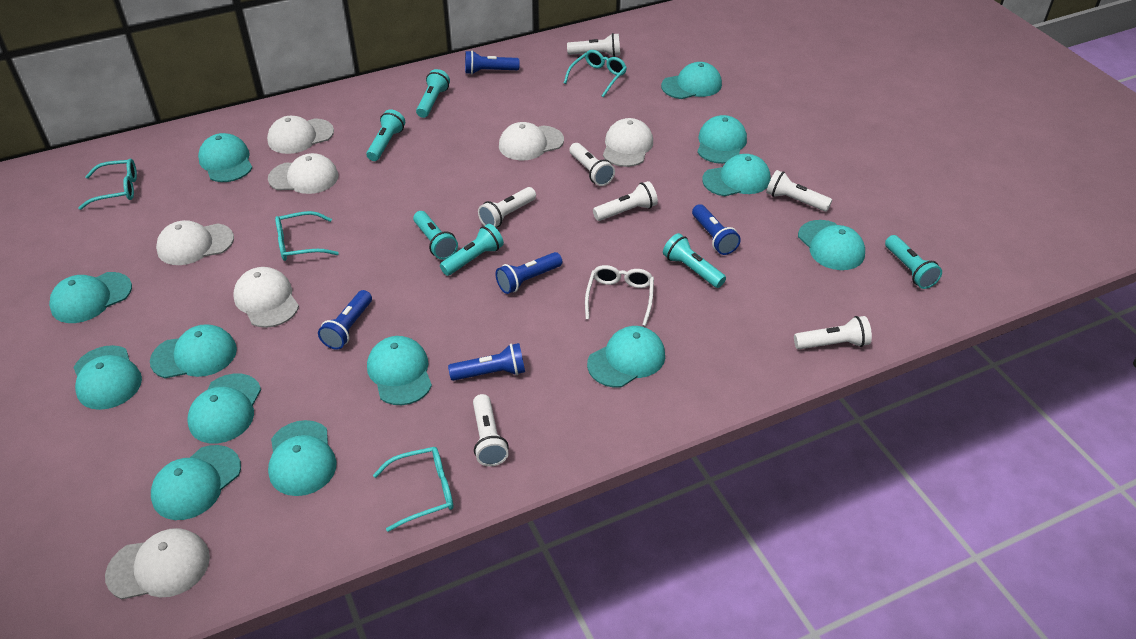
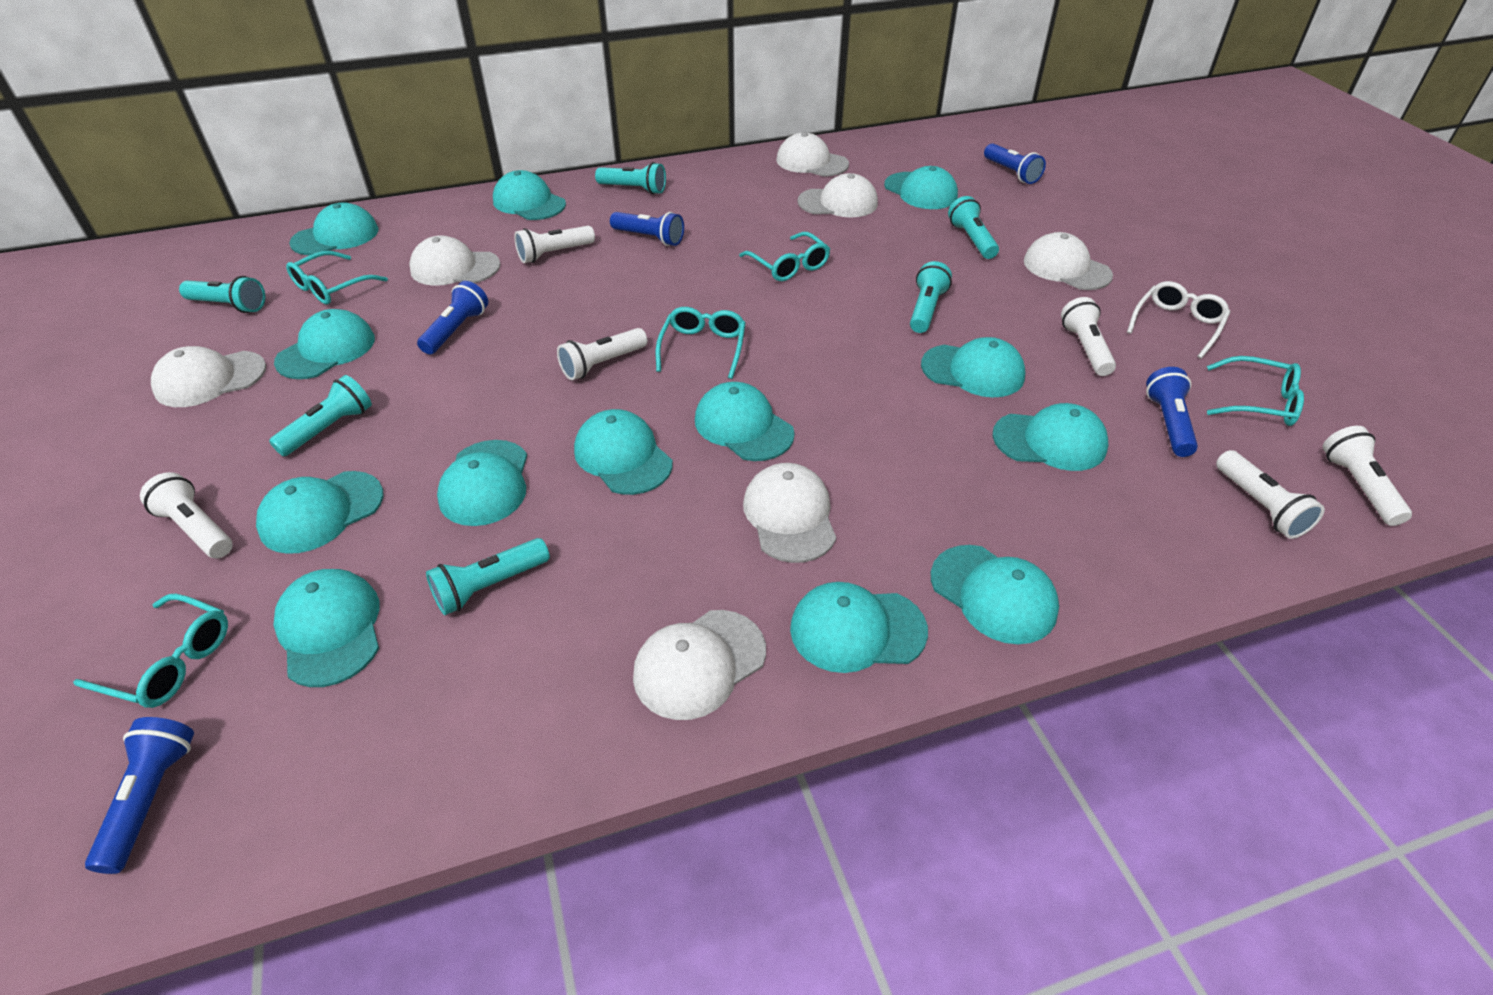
turquoise glasses: [78,159,137,210] [275,211,339,261] [373,447,453,532] [564,50,627,97] = 4 -> [73,594,228,708] [286,251,388,304] [656,307,746,379] [739,232,830,281] [1207,356,1304,426] = 5
white flashlight: [473,394,509,466] [478,187,536,227] [567,33,620,57] [569,143,615,186] [593,181,658,221] [766,170,832,212] [794,316,872,349] = 7 -> [140,472,232,558] [514,226,595,263] [557,328,647,380] [1061,297,1116,376] [1216,450,1325,539] [1323,426,1412,526] = 6

